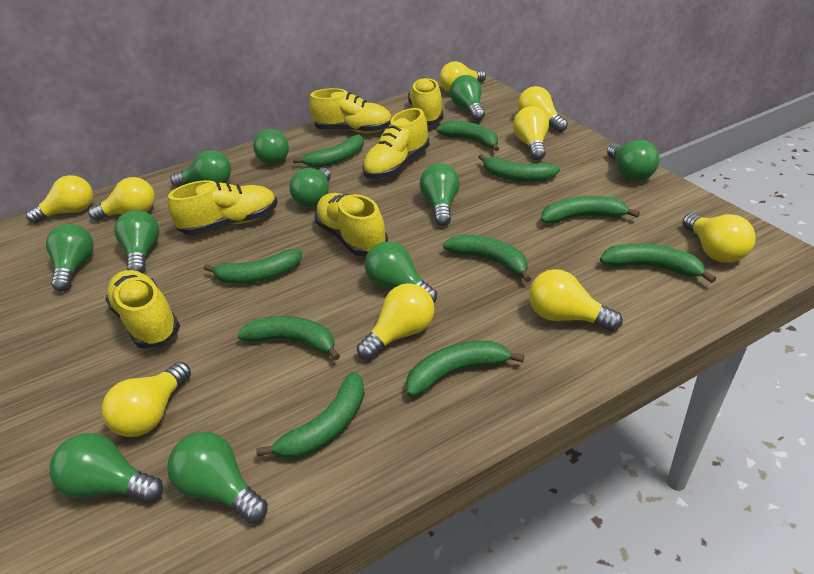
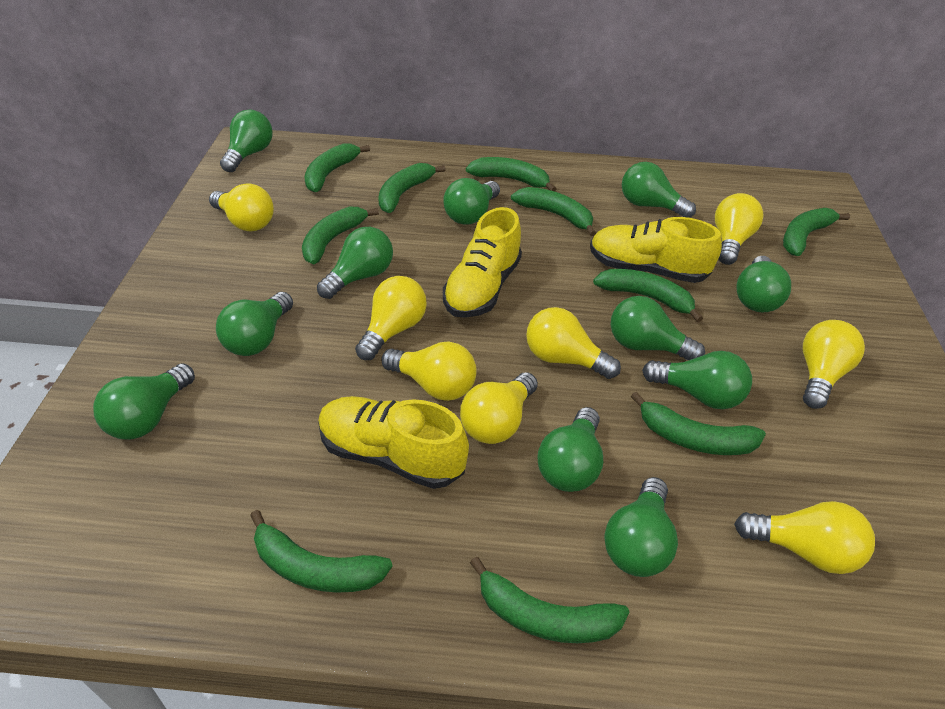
yellow light bulb: [26,175,93,223] [88,177,155,221] [102,362,191,437] [357,283,434,360] [440,61,486,92] [513,106,549,160] [518,86,568,132] [529,269,623,331] [683,213,756,263] = 9 -> [209,183,274,232] [355,276,427,360] [381,341,477,401] [460,372,538,444] [526,307,621,379] [715,193,764,265] [734,501,875,574] [803,320,865,409] = 8
yellow shoe: [105,270,180,349] [168,180,278,235] [309,88,392,133] [314,193,388,256] [362,108,430,179] [408,77,443,125] = 6 -> [318,396,469,489] [443,207,522,318] [590,217,722,283] = 3

